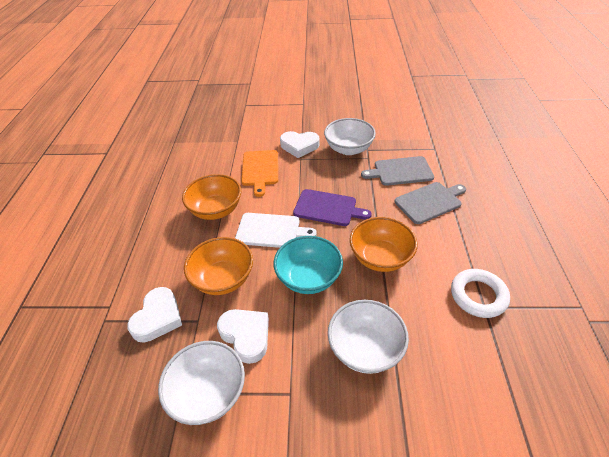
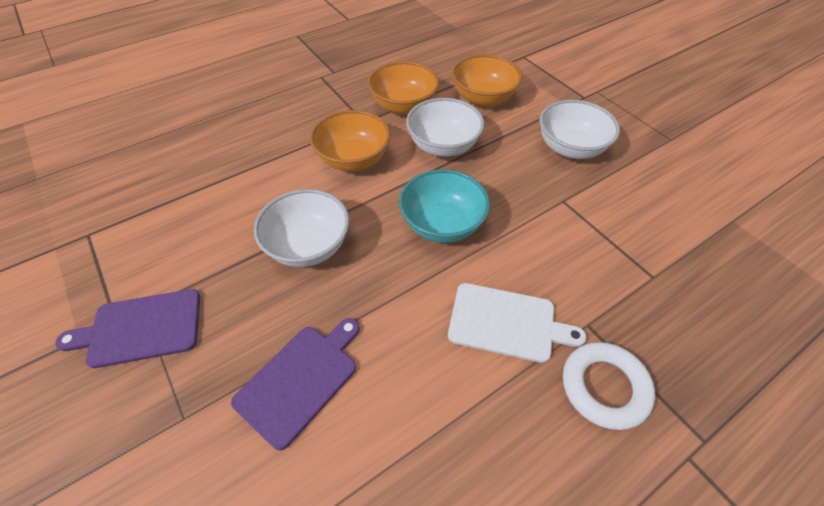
grey cutting board: [361,156,434,186] [394,182,466,224] = 2 -> none = 0
orange cutting board: [241,150,278,197] = 1 -> none = 0
purple cutting board: [293,189,372,226] = 1 -> [55,289,200,368] [231,318,360,450] = 2
white heart: [127,287,182,342] [217,309,269,364] [280,131,320,158] = 3 -> none = 0

